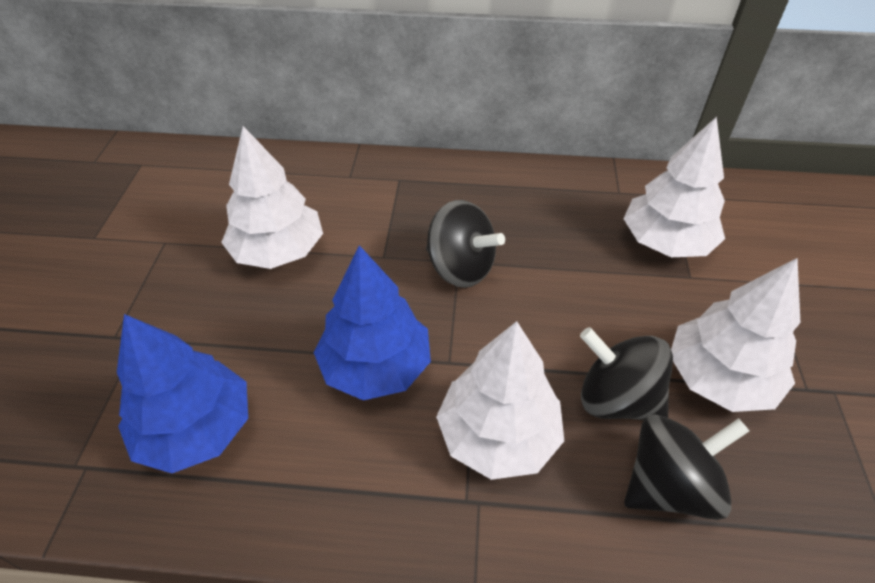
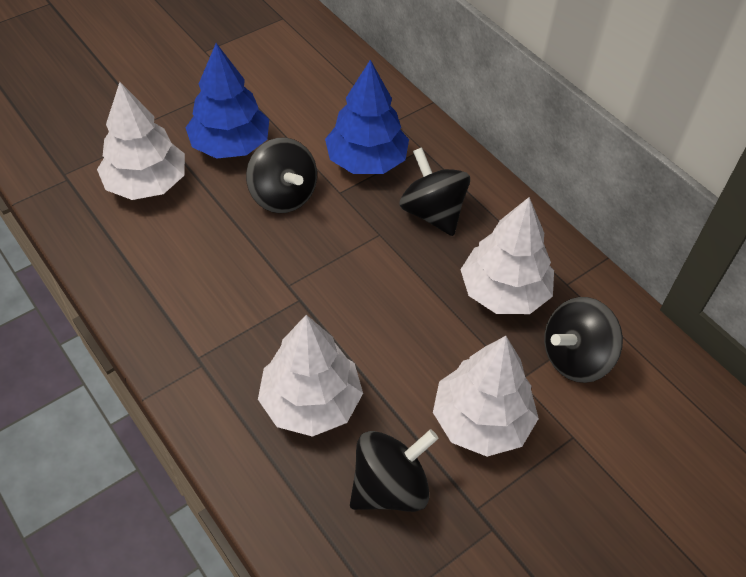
black spinning top: [426,200,505,288] [580,327,673,420] [624,414,750,520] = 3 -> [246,138,317,213] [350,429,438,512] [399,147,470,236] [544,297,623,383] = 4

